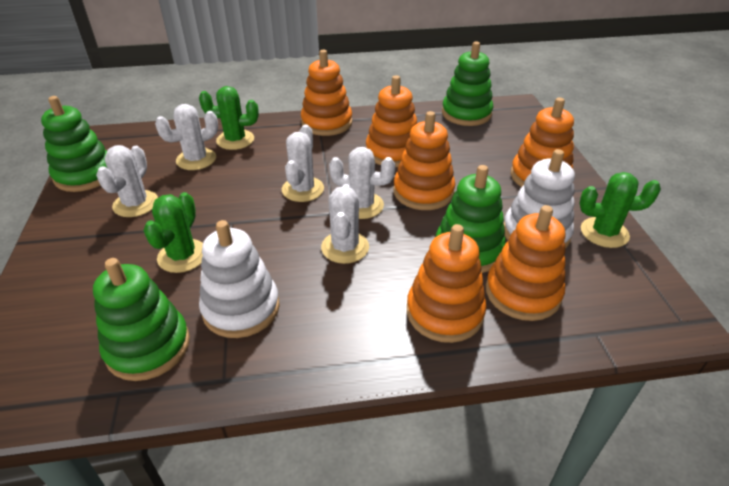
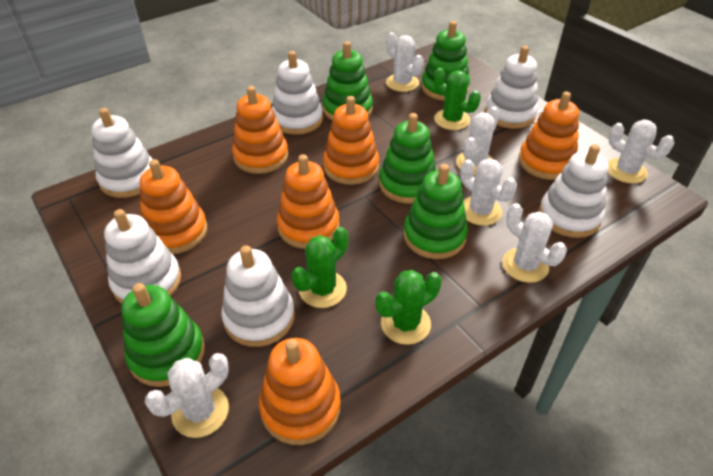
green stacking toy: [41,96,107,192] [93,258,190,381] [436,165,506,273] [442,42,493,126] = 4 -> [121,283,205,387] [323,41,373,121] [379,113,436,204] [403,164,468,259] [421,21,470,101] = 5
white cactus: [96,145,158,217] [155,104,218,170] [282,125,324,202] [321,184,369,264] [329,147,395,219] = 5 -> [145,353,229,438] [386,32,424,92] [456,107,499,176] [460,158,517,226] [502,203,567,283] [608,119,674,184] = 6
white stacking toy: [199,220,280,338] [504,149,575,249] = 2 -> [91,108,153,198] [104,209,181,304] [221,245,295,347] [272,51,323,135] [485,46,538,129] [539,144,609,238] = 6

